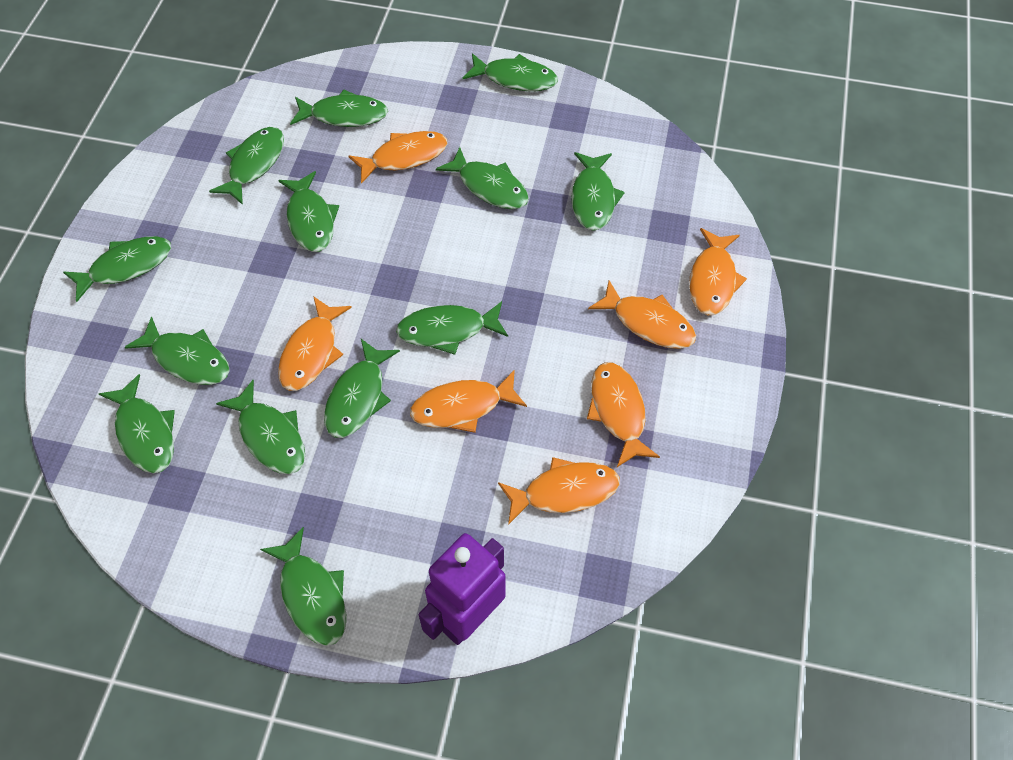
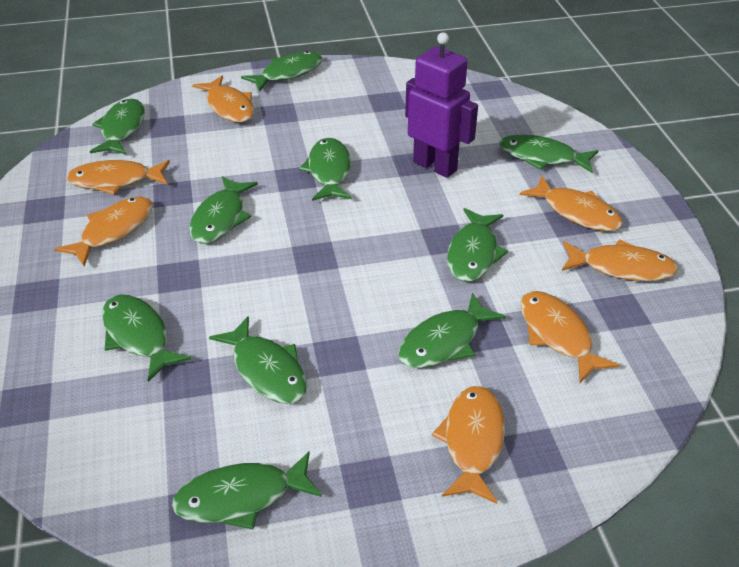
green fish: [63,236,171,302] [99,374,175,473] [125,316,230,385] [209,127,284,205] [216,380,305,474] [260,527,346,646] [278,171,339,252] [290,90,388,127] [324,339,400,438] [396,301,508,355] [436,147,529,209] [463,53,558,91] [571,152,625,231] = 13 -> [90,99,145,155] [102,294,191,382] [172,452,322,529] [189,176,258,244] [209,316,308,404] [241,51,322,92] [299,138,352,201] [398,293,506,368] [447,208,508,282] [499,135,598,173] = 10

